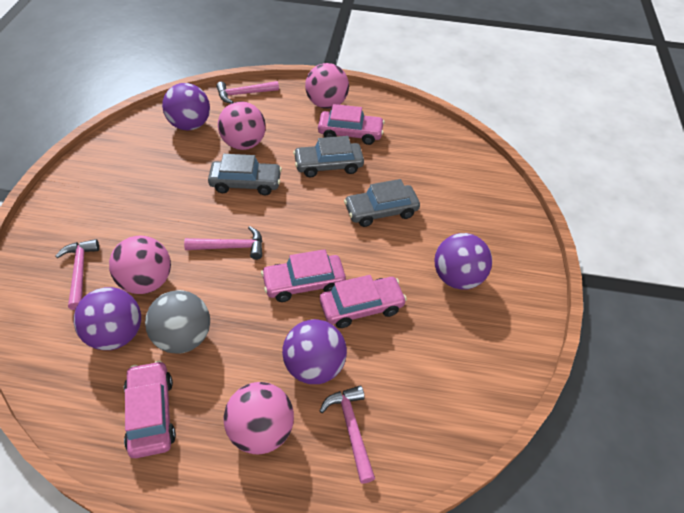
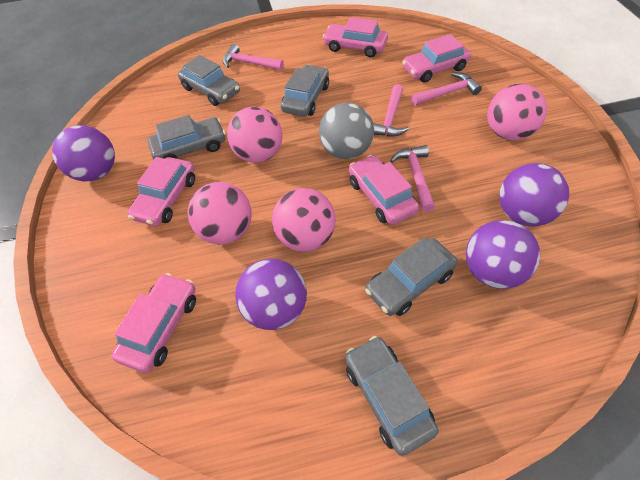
grey car: [208,154,282,195] [293,136,364,177] [344,179,420,227] = 3 -> [148,115,226,160] [178,55,240,106] [281,65,329,117] [345,336,439,456] [365,237,458,316] = 5
pink car: [124,361,176,458] [261,249,346,302] [318,104,385,145] [320,275,407,328] = 4 -> [111,273,196,373] [127,157,195,226] [323,17,388,57] [349,155,419,225] [402,34,471,83] = 5

